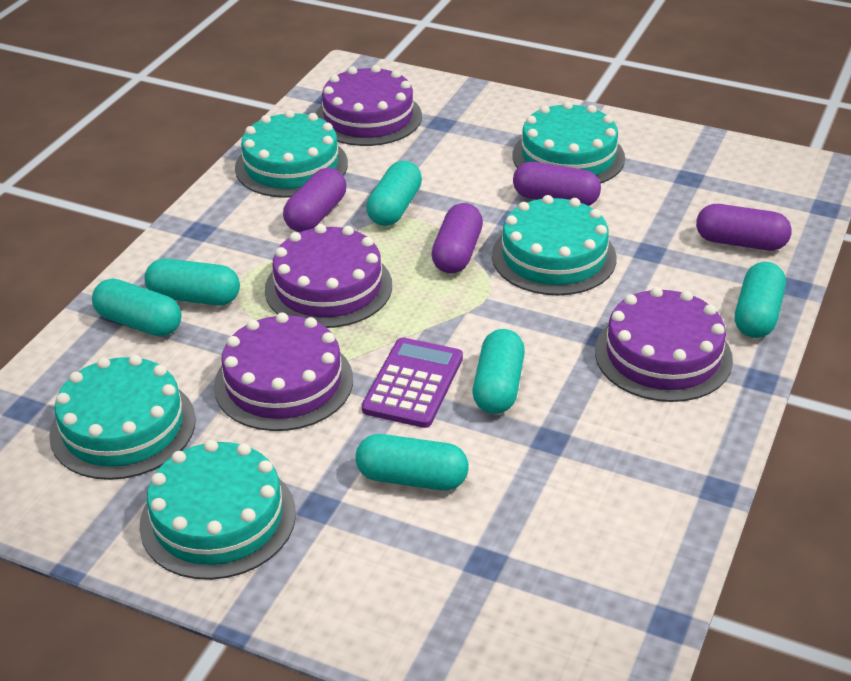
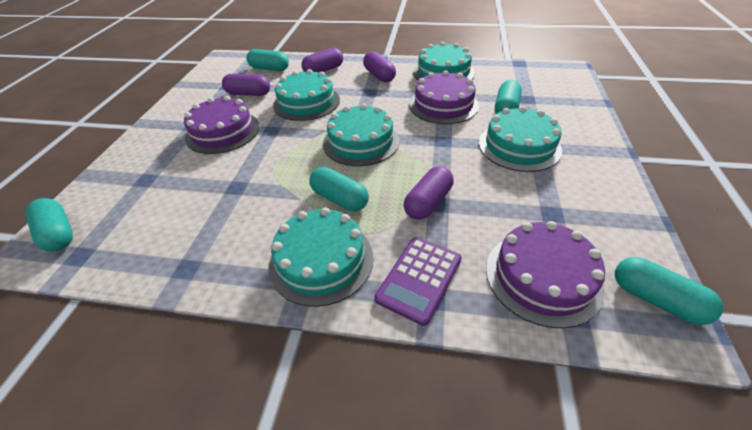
purple cake: [214,312,353,431] [265,224,392,328] [316,65,422,146] [595,287,733,402] = 4 -> [184,96,260,154] [409,70,479,124] [486,221,605,328] = 3
turquoise capsule: [92,278,182,337] [144,258,240,306] [355,434,469,490] [366,161,422,226] [473,329,525,414] [735,262,786,338] = 6 -> [25,198,73,252] [247,49,289,71] [309,167,369,211] [495,80,522,114] [615,257,723,325] = 5

